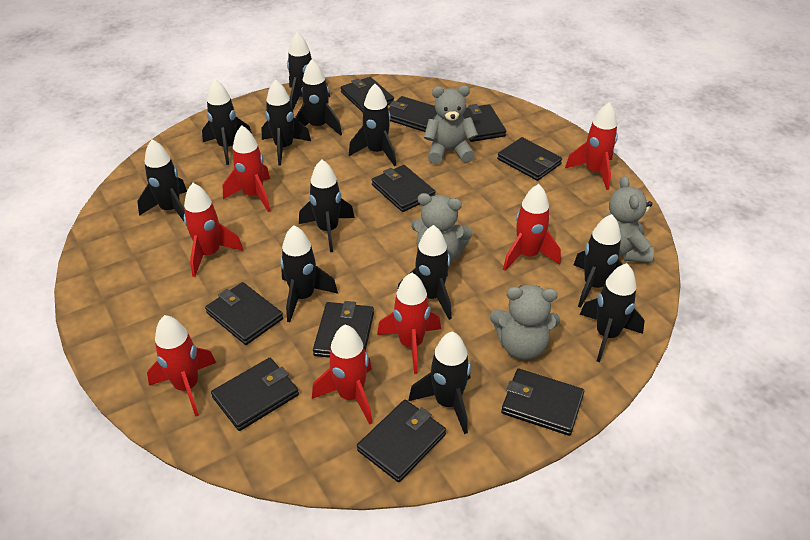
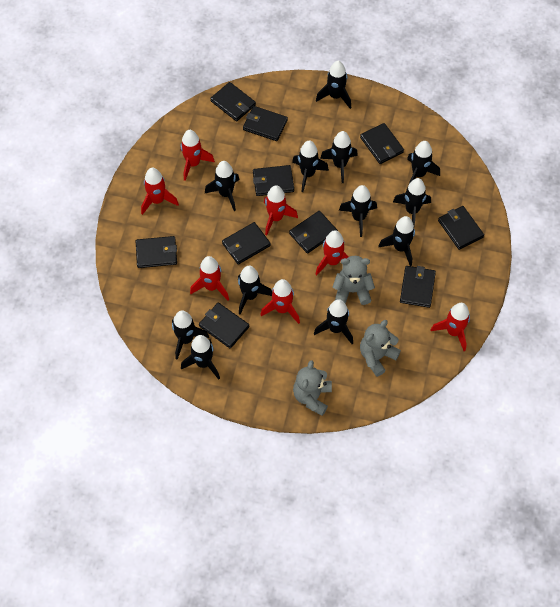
grey teddy bear: [411,193,473,261] [424,86,478,164] [490,285,560,360] [604,176,654,263] = 4 -> [293,360,332,416] [333,256,375,305] [360,320,401,377] = 3

